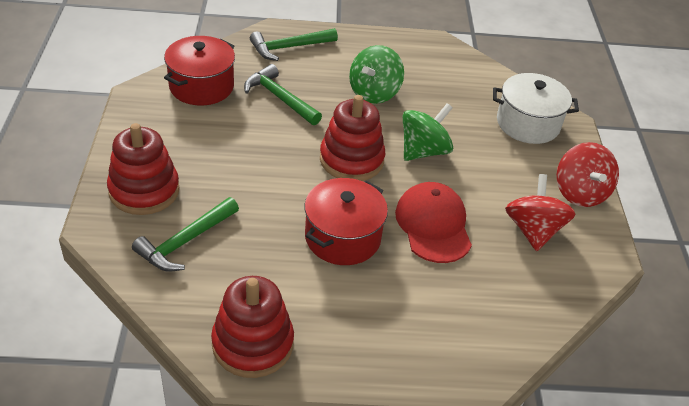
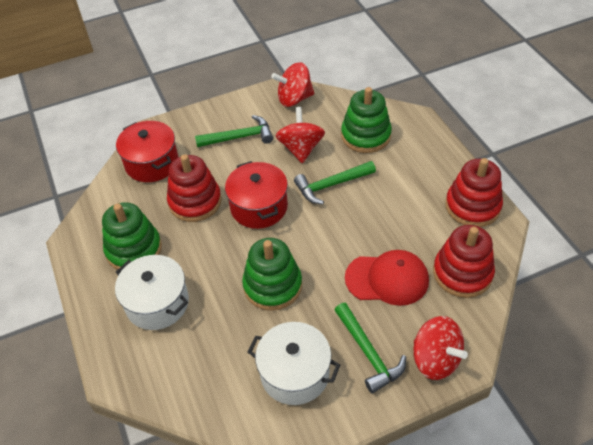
green spinning top: [349,45,404,104] [403,103,453,161] = 2 -> none = 0
green stacking toy: none = 0 -> [102,202,162,270] [242,238,302,311] [341,87,392,153] = 3
red spinning top: [505,174,575,251] [557,142,619,207] = 2 -> [271,62,314,107] [276,107,325,163] [414,316,468,380] = 3
white pot: [493,73,579,144] = 1 -> [115,255,189,330] [248,322,340,405] = 2

